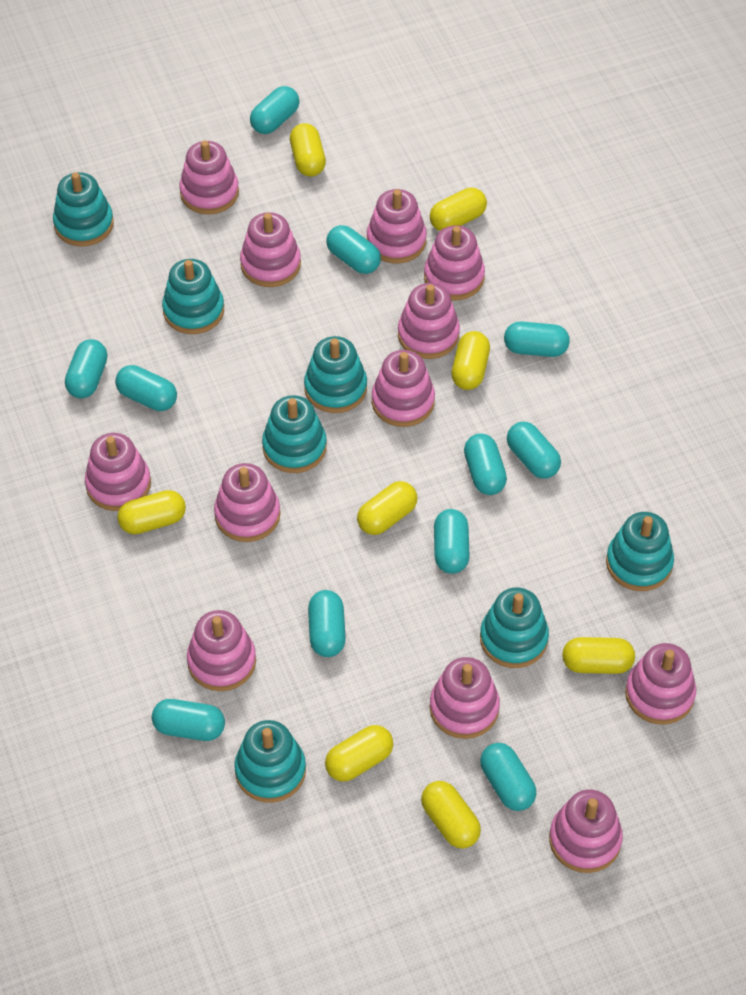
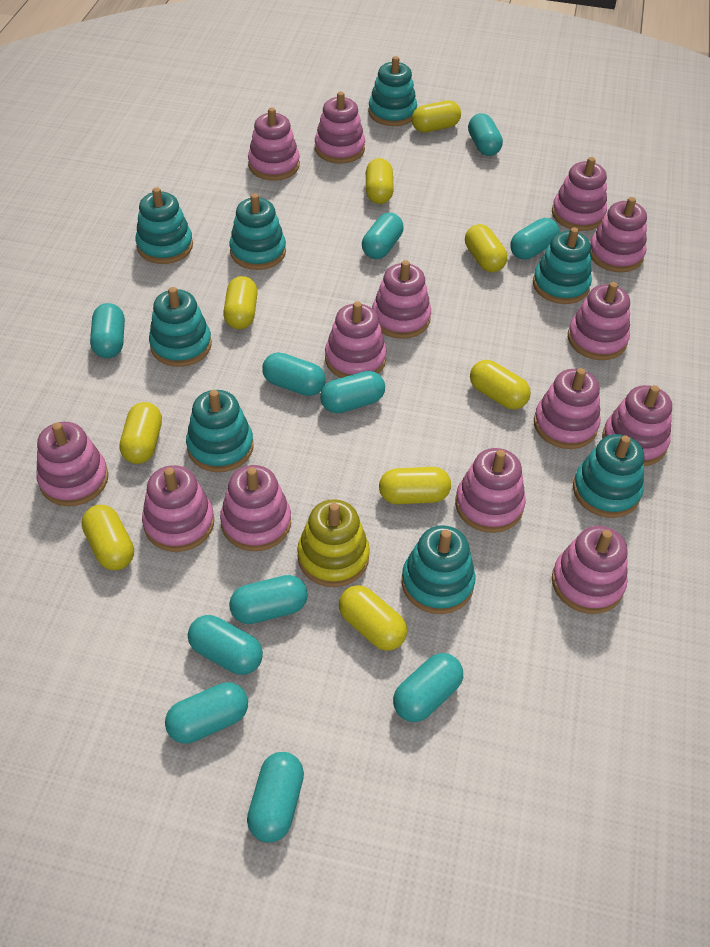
pink stacking toy: [85,433,151,511] [179,141,239,215] [187,610,256,691] [214,463,280,542] [240,212,301,287] [367,189,427,264] [372,350,435,427] [398,283,460,359] [424,225,485,300] [430,657,500,739] [549,790,623,873] [625,643,696,725] = 12 -> [36,422,108,506] [142,465,214,552] [220,465,291,551] [248,108,300,180] [315,92,365,164] [325,301,387,378] [372,260,431,339] [455,448,526,533] [534,368,600,449] [552,157,607,231] [552,526,628,614] [568,282,630,360] [590,197,647,272] [602,385,672,466] = 14
turquoise stacking toy: [53,172,114,247] [162,259,224,334] [234,720,306,803] [262,395,327,473] [304,336,367,413] [480,588,549,668] [606,512,674,591] = 7 -> [135,187,193,264] [149,287,212,367] [186,390,253,472] [229,193,286,270] [368,56,417,126] [402,525,476,614] [533,227,592,304] [573,434,644,518] = 8
yellow capsule: [117,490,186,534] [290,123,326,177] [325,725,393,782] [357,481,417,535] [421,781,481,848] [430,188,487,231] [451,331,490,390] [562,637,635,674] = 8 -> [82,505,134,570] [120,402,162,464] [223,276,258,329] [339,585,407,651] [366,158,394,204] [379,467,451,504] [412,100,461,133] [465,224,507,272] [470,360,531,409] = 9
yellow stacking toy: none = 0 -> [297,499,370,587] = 1

